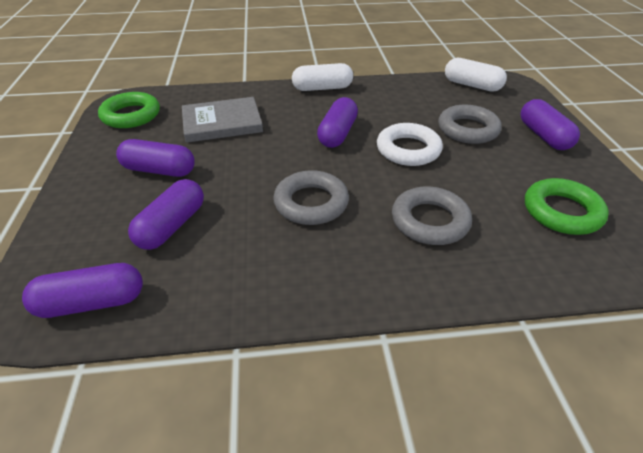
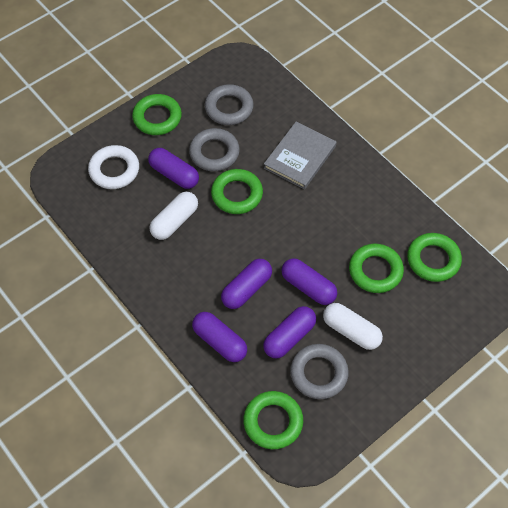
green ring: [98,92,160,128] [525,178,609,235] = 2 -> [132,94,182,135] [211,169,263,214] [243,391,303,449] [349,244,404,293] [407,233,462,282] = 5

